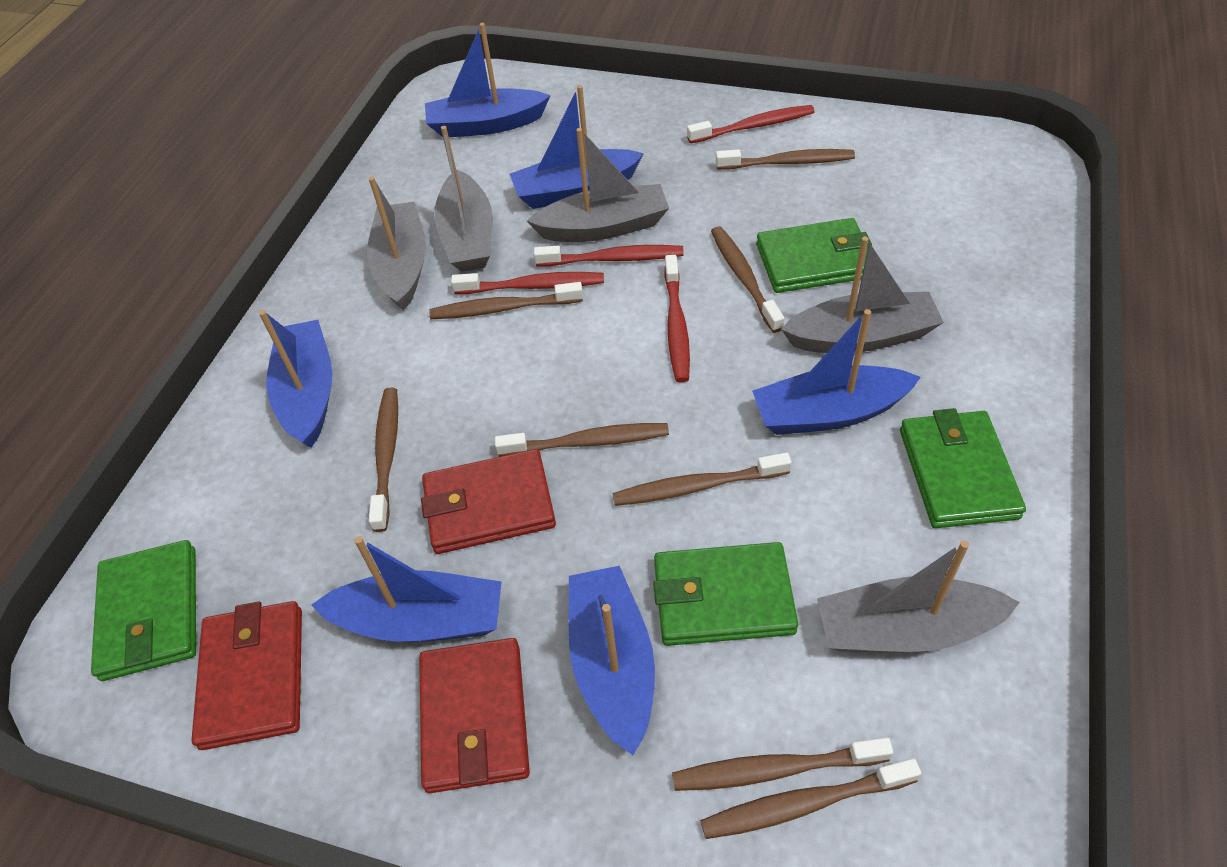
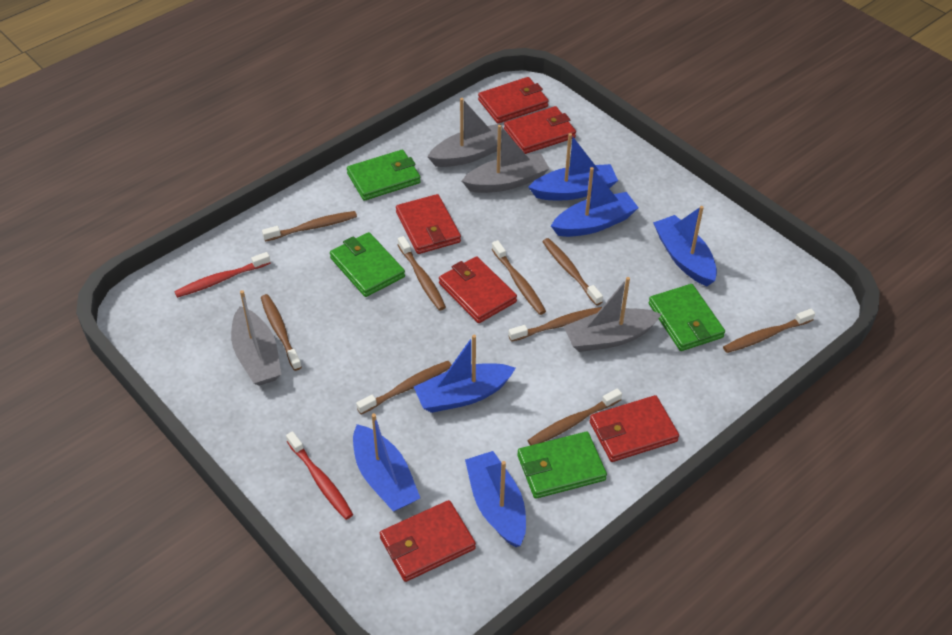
brown toothbrush: [369,387,398,532] [430,282,583,319] [495,423,669,457] [613,452,792,506] [672,738,893,791] [701,759,921,839] [711,226,784,333] [716,149,855,170] = 8 -> [261,294,302,371] [262,211,357,242] [356,361,451,414] [398,236,446,311] [492,240,546,315] [508,307,602,342] [527,388,622,446] [542,238,603,306] [723,309,815,353] = 9
grey boat: [367,176,426,311] [434,126,493,272] [527,128,669,242] [781,236,944,353] [817,540,1020,652] = 5 -> [231,290,281,386] [427,98,509,167] [462,125,550,193] [564,277,661,352] = 4
red toothbrush: [451,272,604,294] [534,245,684,266] [664,255,690,382] [687,105,815,144] = 4 -> [174,252,271,298] [286,431,353,520] = 2
red wallet: [191,601,302,750] [419,638,530,793] [421,449,556,554] = 3 -> [380,500,476,582] [396,194,461,254] [439,256,517,323] [478,77,549,123] [504,106,576,154] [590,395,679,462] = 6

